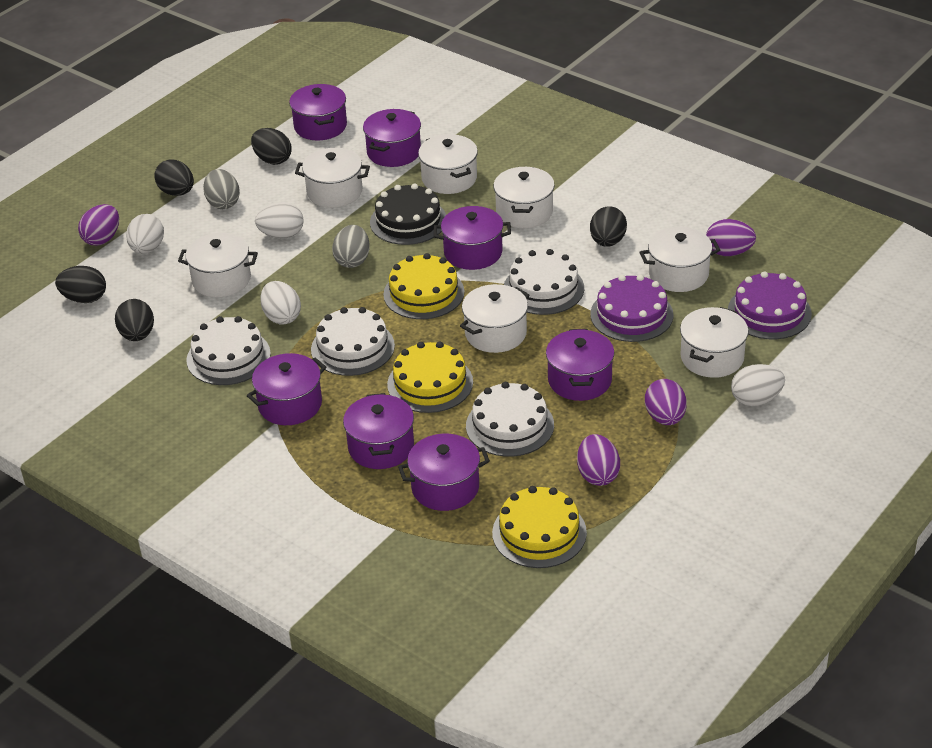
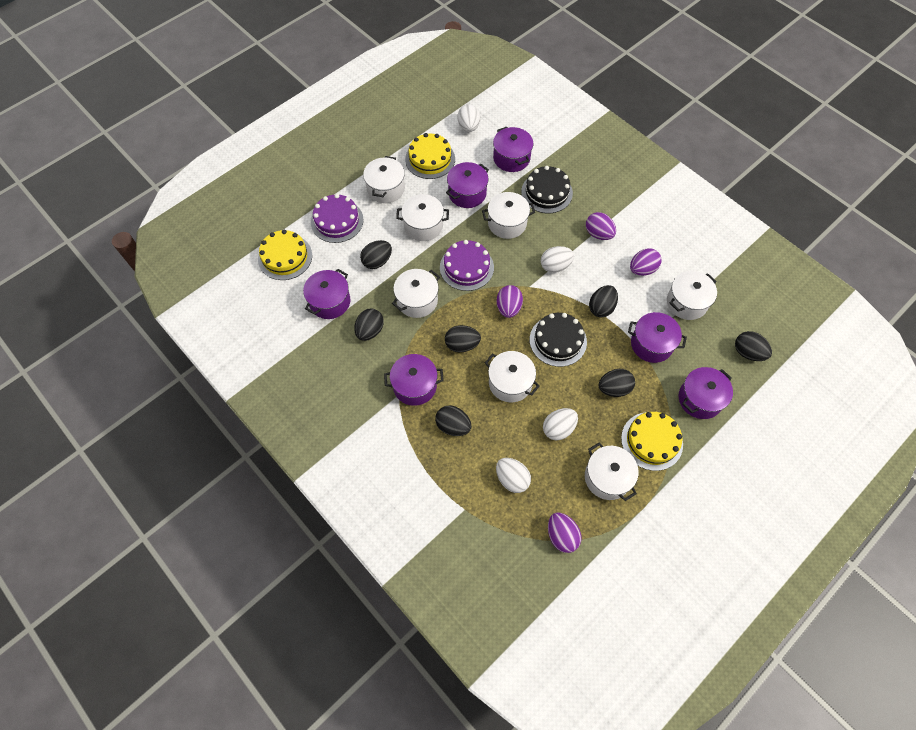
black cake: [370,184,446,245] = 1 -> [521,166,573,213] [530,313,587,367] = 2
black egg: [55,266,106,303] [115,299,154,341] [154,159,194,196] [251,128,291,165] [590,206,627,247] = 5 -> [354,309,384,341] [360,240,392,269] [435,406,471,436] [445,325,481,352] [589,285,618,318] [599,369,635,397] [735,331,772,361] = 7
grey egg: [203,169,240,209] [332,225,370,268] = 2 -> none = 0
purple pot: [247,353,327,425] [289,84,347,140] [343,393,414,469] [363,109,421,167] [398,434,490,511] [434,206,511,270] [546,329,614,401] = 7 -> [303,269,350,319] [384,354,444,406] [446,162,489,208] [493,127,533,172] [628,312,687,363] [678,367,733,419] = 6
white cake: [186,316,271,385] [311,307,395,376] [466,382,554,457] [504,249,584,315] = 4 -> none = 0

